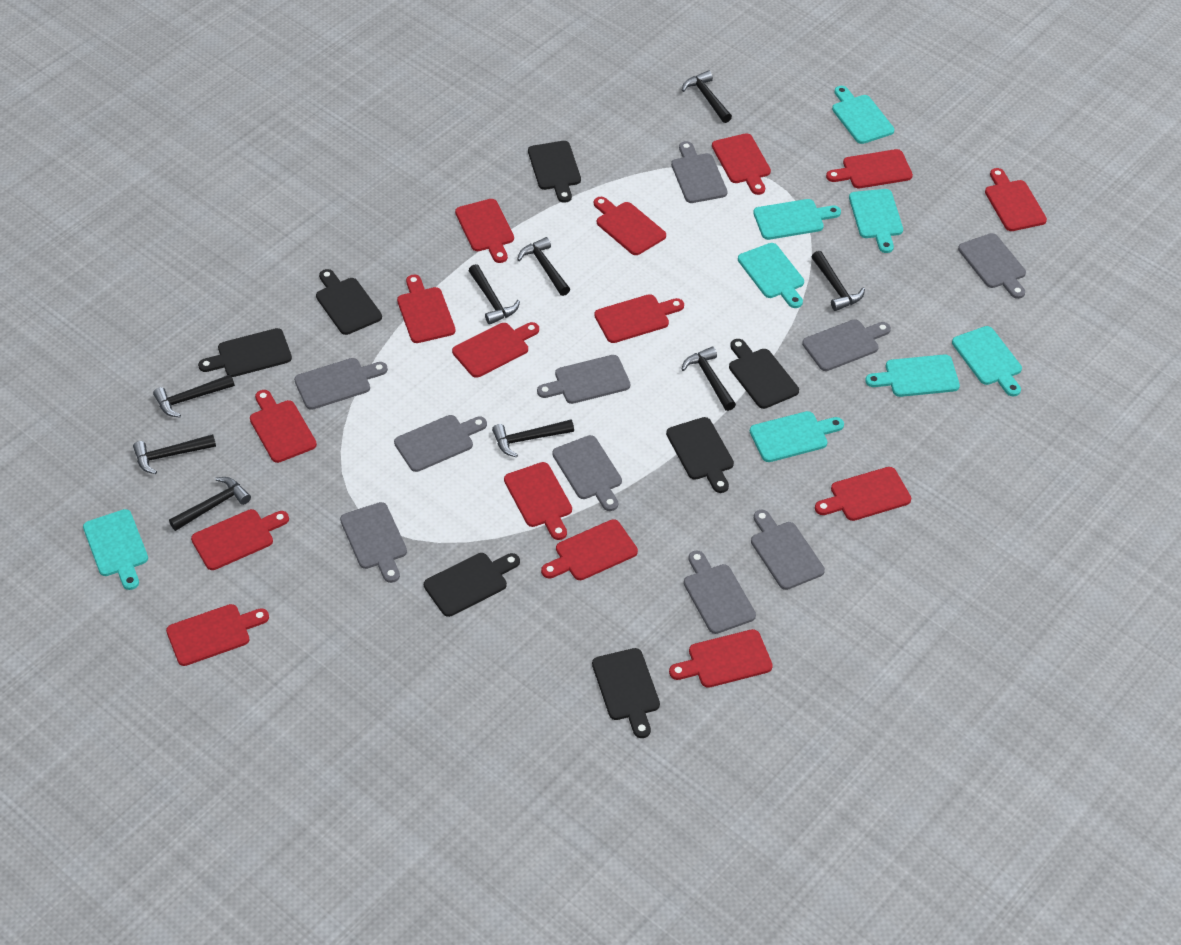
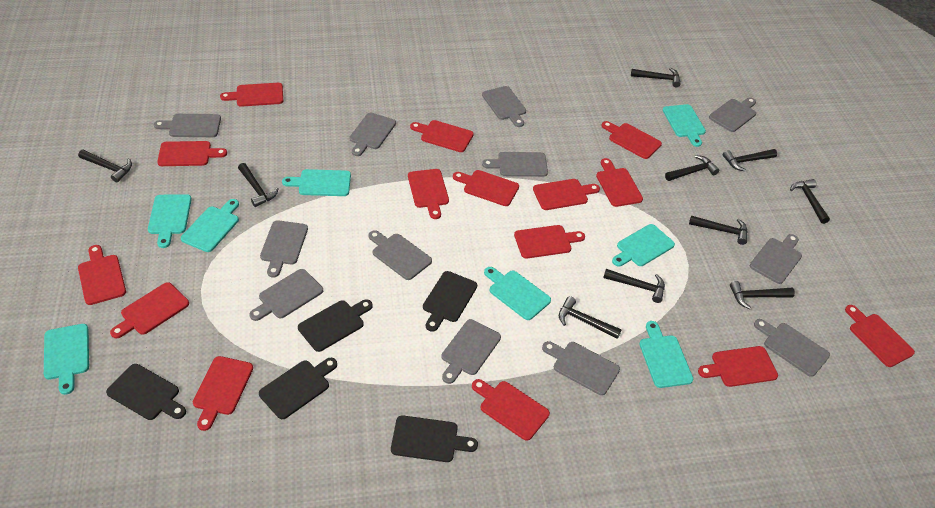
black cutting board: [198,328,292,377] [316,269,382,335] [424,553,520,617] [528,141,581,203] [592,648,660,738] [666,417,734,493] [729,339,799,409] = 7 -> [106,364,186,420] [259,358,337,419] [298,299,373,352] [391,415,478,462] [423,271,477,332] = 5
black hammer: [133,434,216,474] [153,374,235,418] [169,477,251,531] [469,264,520,325] [492,420,574,458] [517,237,570,296] [681,346,736,411] [682,71,732,123] [812,251,865,311] = 9 -> [78,150,132,183] [238,163,279,207] [559,296,622,339] [603,269,665,303] [631,68,681,87] [665,155,720,181] [689,216,748,245] [723,149,777,171] [730,281,795,309] [790,179,830,224] = 10
grey cutting board: [294,358,388,410] [340,502,407,583] [394,415,487,472] [537,355,630,404] [552,435,622,511] [671,141,728,203] [684,550,756,634] [751,510,825,590] [802,319,891,371] [958,233,1026,299] = 10 -> [154,114,221,137] [249,269,323,321] [260,220,308,277] [349,112,396,156] [368,230,432,280] [442,319,501,384] [482,86,526,127] [482,152,548,177] [542,341,620,395] [709,97,756,132] [750,234,802,284] [754,319,830,377] = 12

